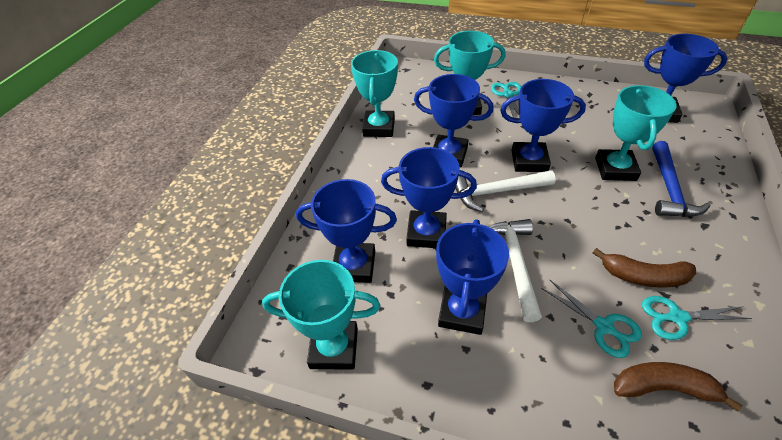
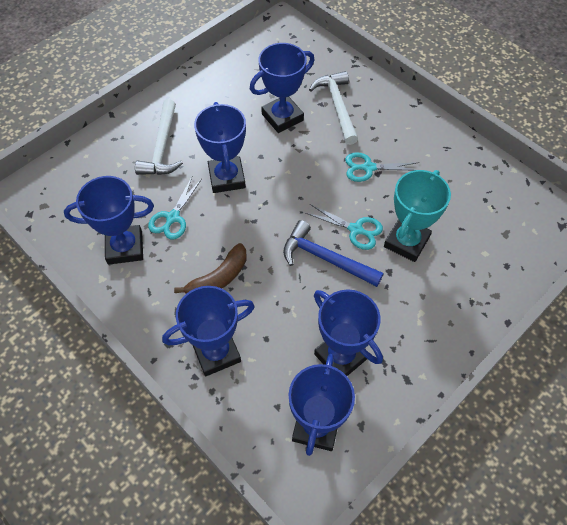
brown banana: [593,248,696,288] [614,362,742,412] = 2 -> [174,243,246,294] = 1
turquoise trophy: [262,260,381,369] [351,50,398,137] [434,31,506,115] [595,85,677,181] = 4 -> [384,170,451,262] = 1

